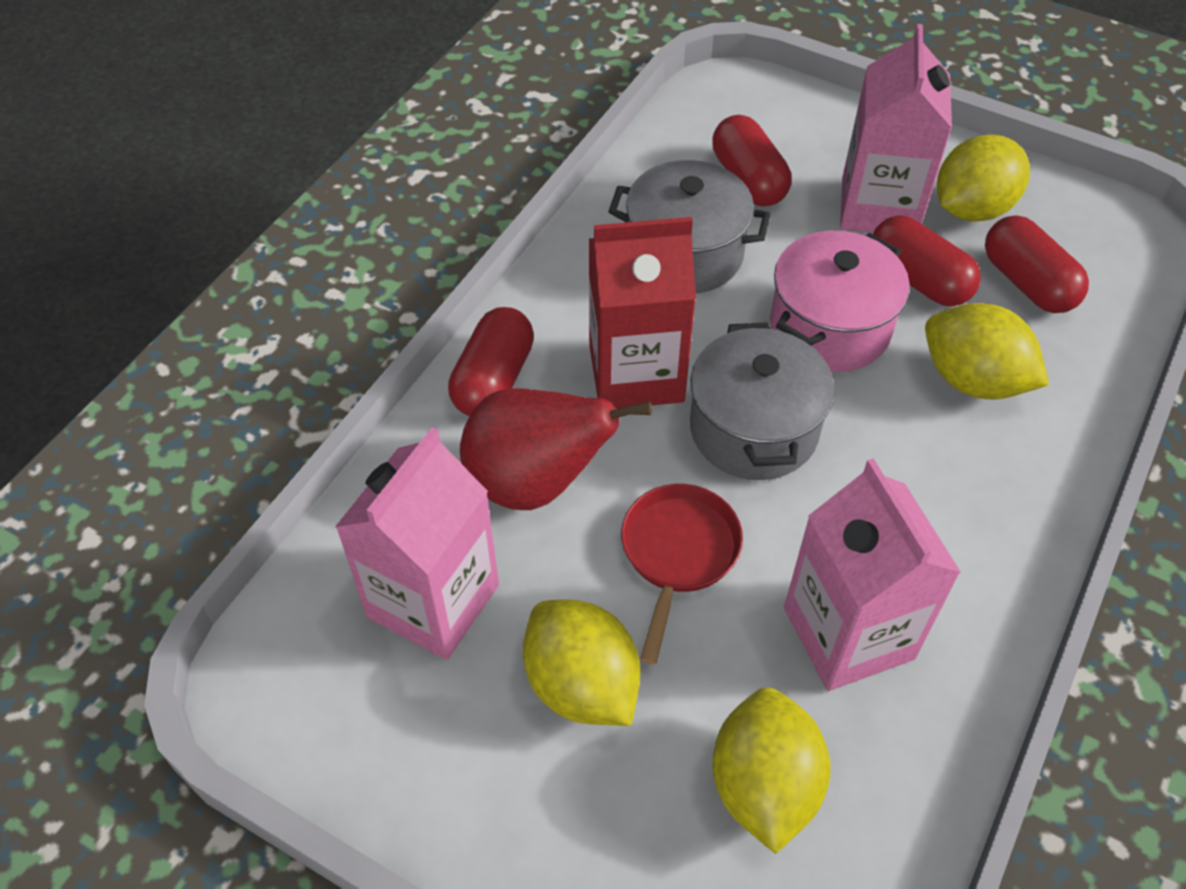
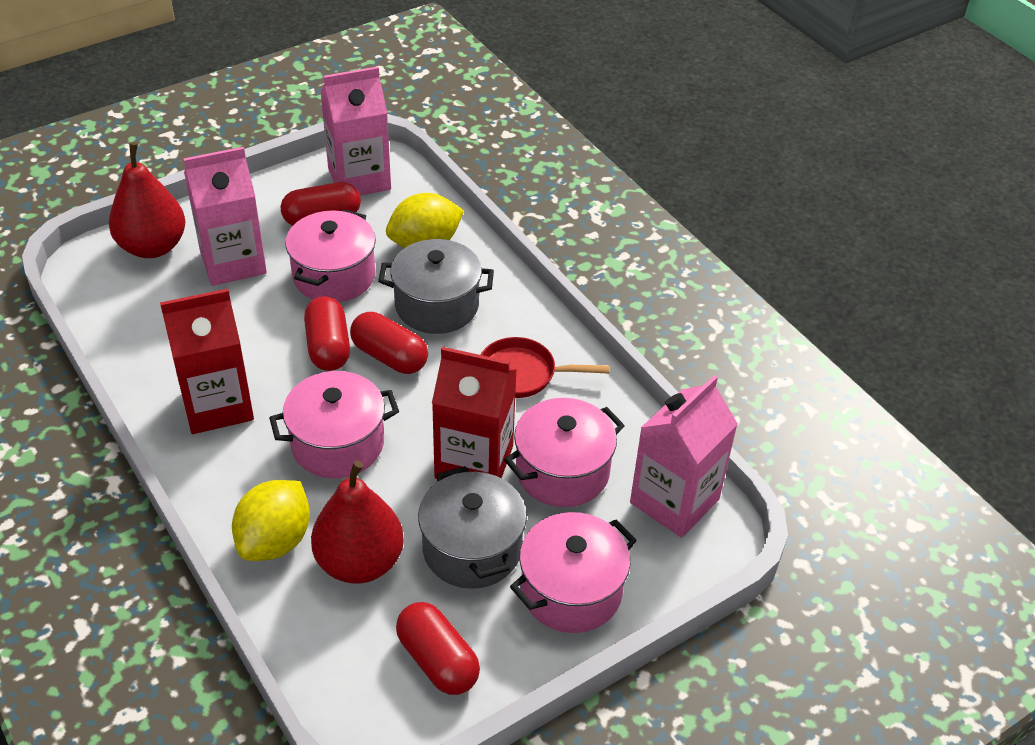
pink pot: [770,231,910,372] = 1 -> [269,371,399,478] [285,209,376,302] [504,398,625,507] [510,512,637,633] = 4
red carton: [589,217,696,409] = 1 -> [160,289,254,434] [432,347,517,479] = 2
red pear: [460,388,652,510] = 1 -> [109,143,186,258] [311,460,404,584] = 2
yellow lemon: [523,599,640,726] [712,688,831,854] [925,303,1049,400] [937,134,1030,222] = 4 -> [232,480,310,561] [386,193,464,248] = 2

